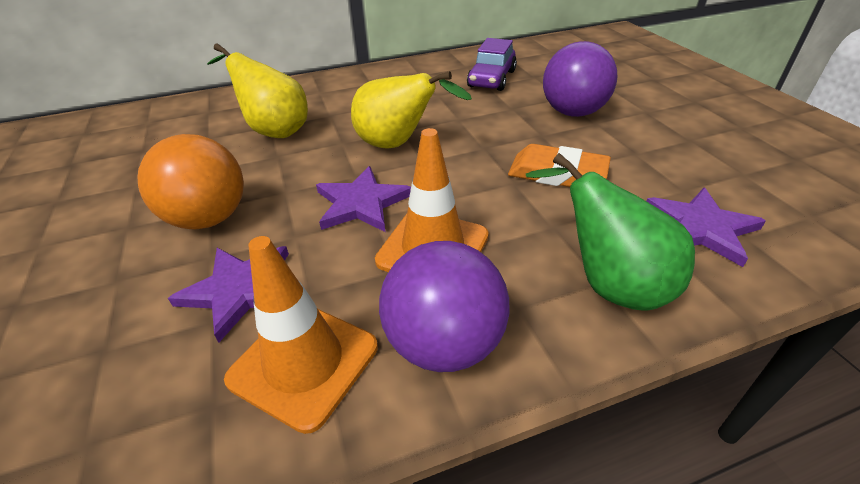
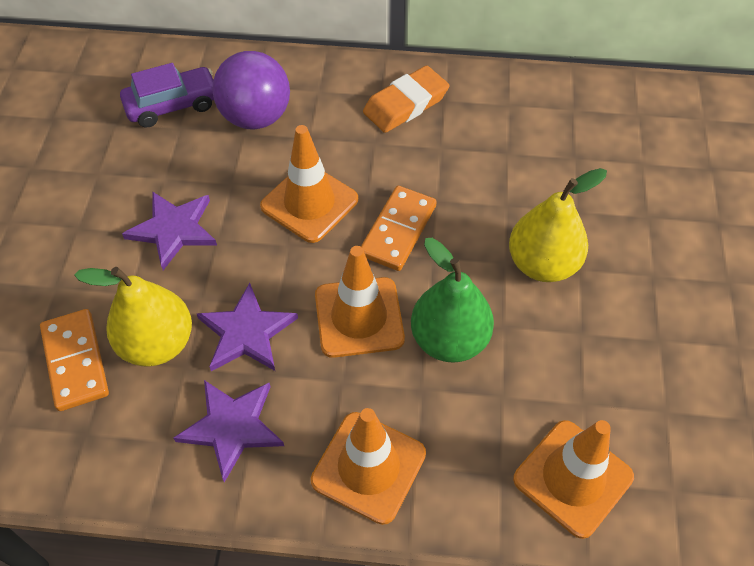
orange ball: [138,134,244,229] = 1 -> none = 0
orange domino: none = 0 -> [40,309,109,411] [361,186,437,271] = 2
orange traffic cone: [224,236,378,434] [375,128,489,272] = 2 -> [260,125,358,243] [311,408,426,525] [315,246,405,358] [513,420,634,539] = 4
purple ball: [379,241,509,372] [543,41,617,117] = 2 -> [213,51,290,129] = 1

